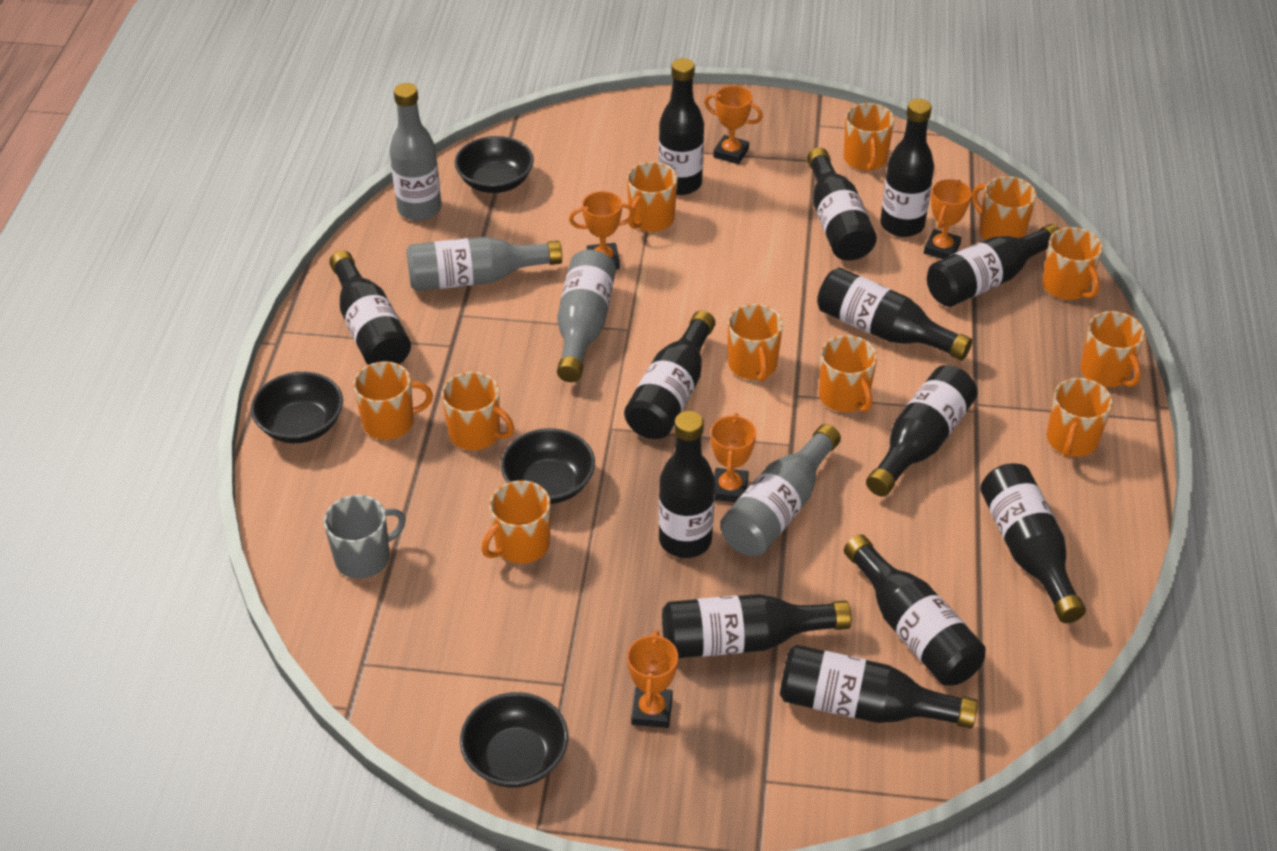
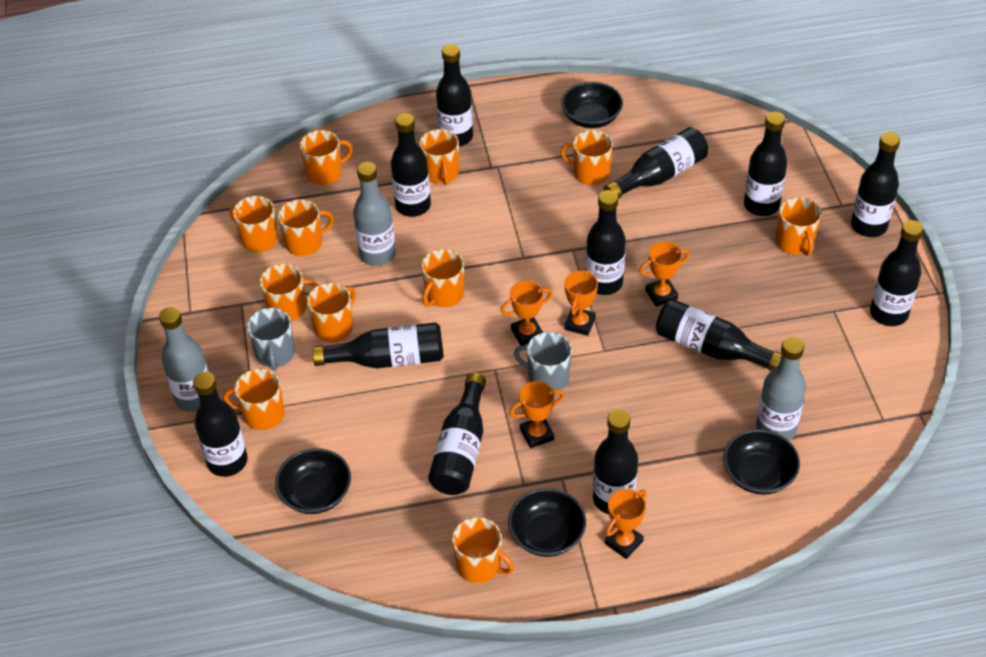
black bottle: [329,250,411,365] [624,311,716,439] [659,58,704,195] [659,411,715,558] [662,594,851,658] [780,645,978,729] [807,147,877,261] [817,268,972,361] [844,534,986,685] [866,365,978,497] [880,99,934,237] [927,224,1059,307] [980,463,1086,623] = 13 -> [193,372,248,477] [312,322,444,368] [391,113,431,217] [428,373,486,495] [436,44,473,147] [586,190,626,295] [593,409,638,514] [604,127,708,199] [656,299,782,371] [744,112,787,216] [851,132,900,237] [870,220,923,326] = 12
grey bottle: [390,83,441,221] [407,237,562,291] [557,250,616,382] [720,424,841,556] = 4 -> [159,307,209,412] [353,162,396,266] [756,337,806,441] = 3
grey mug: [324,495,406,579] = 1 -> [247,308,295,371] [514,332,572,390] = 2

